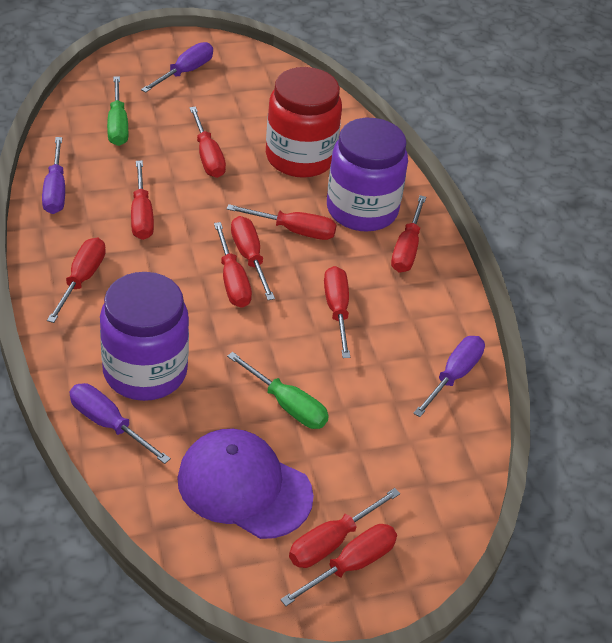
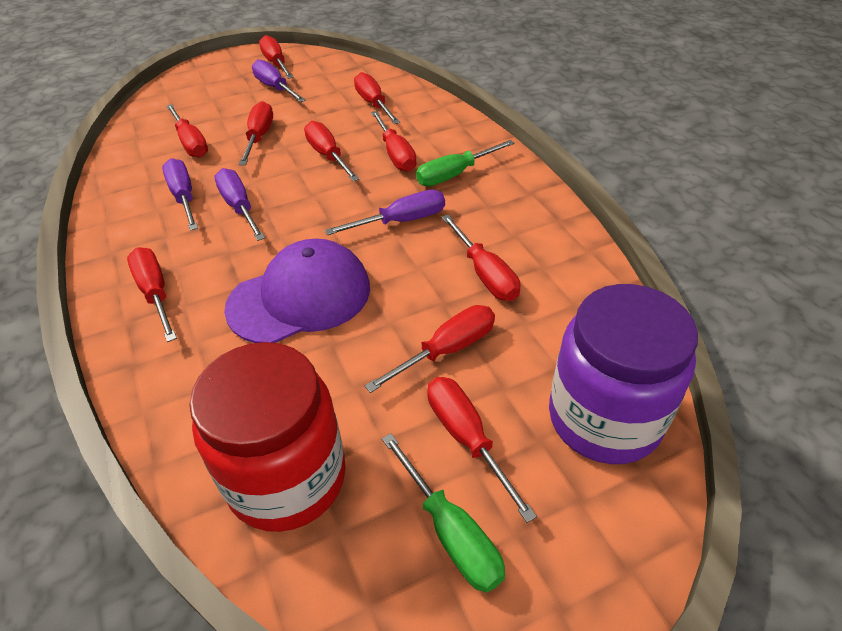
purple jar: [100,272,189,401] [327,118,408,231] = 2 -> [549,284,698,464] = 1

